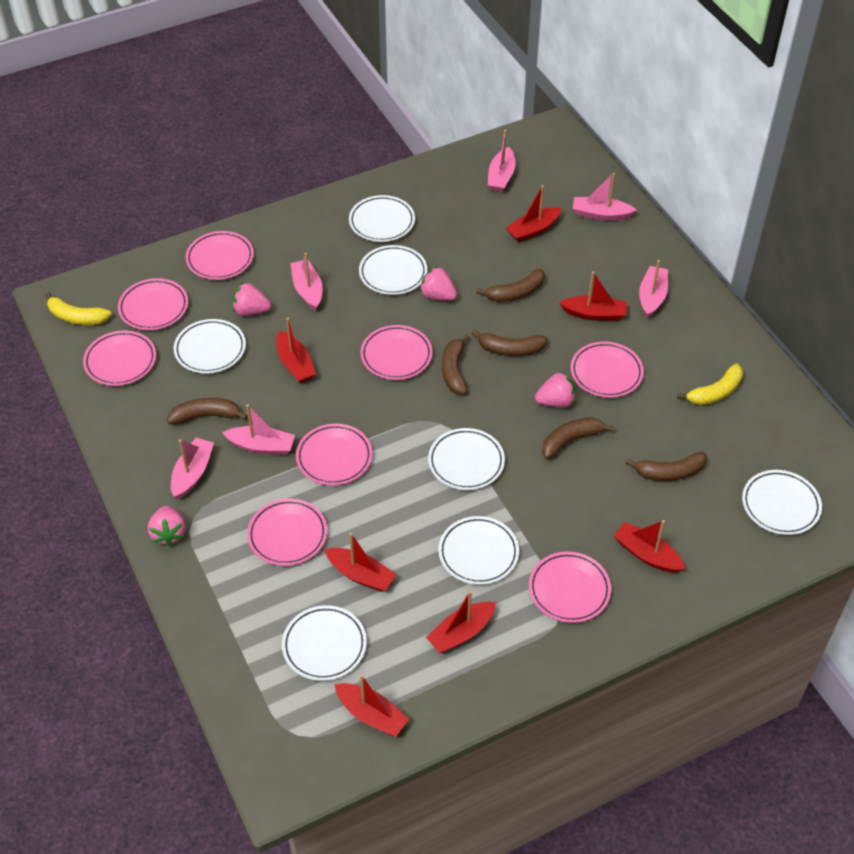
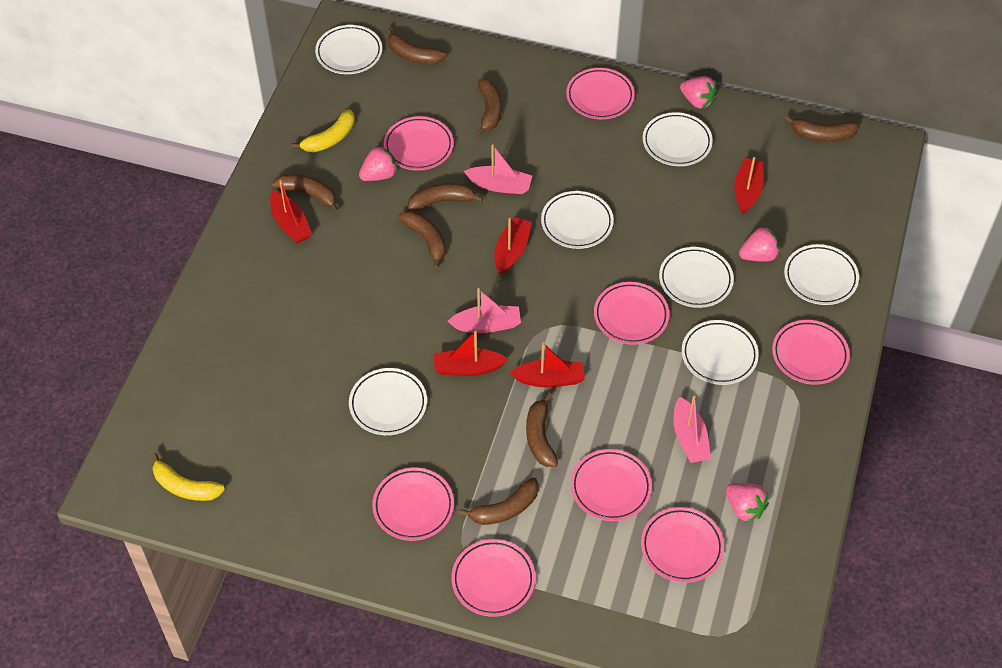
brown banana: [167,398,248,424] [442,334,469,394] [472,330,548,356] [477,269,545,302] [542,418,614,459] [626,452,707,481] = 6 -> [271,174,338,213] [386,28,447,64] [398,211,446,269] [407,183,483,211] [459,477,539,525] [476,79,502,136] [526,393,558,467] [785,115,859,142] = 8
pink boat: [171,438,214,499] [222,404,295,455] [291,253,322,311] [488,130,516,192] [573,173,636,221] [639,260,668,318] = 6 -> [448,288,521,333] [464,144,532,194] [674,396,711,463] = 3
red boat: [276,318,316,383] [324,533,397,592] [334,674,409,737] [426,591,496,653] [506,185,562,242] [559,271,627,321] [614,520,685,573] = 7 -> [270,180,312,244] [434,331,508,376] [495,217,532,275] [510,343,585,387] [734,157,763,214] = 5

